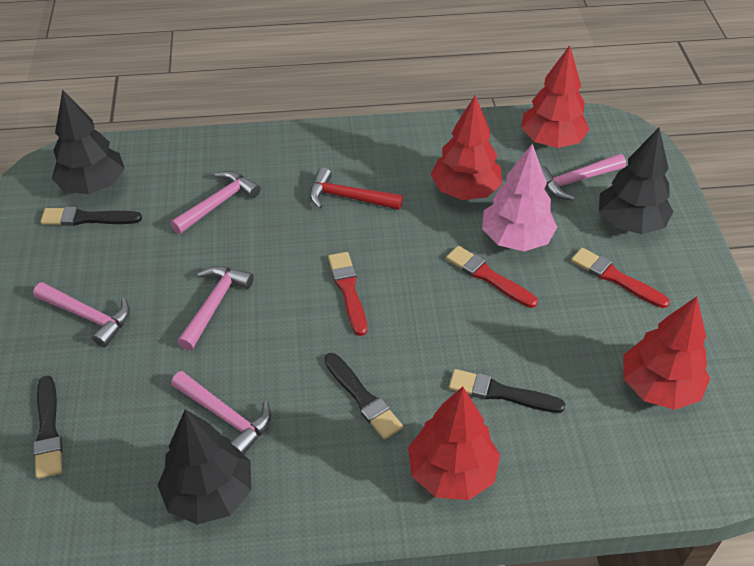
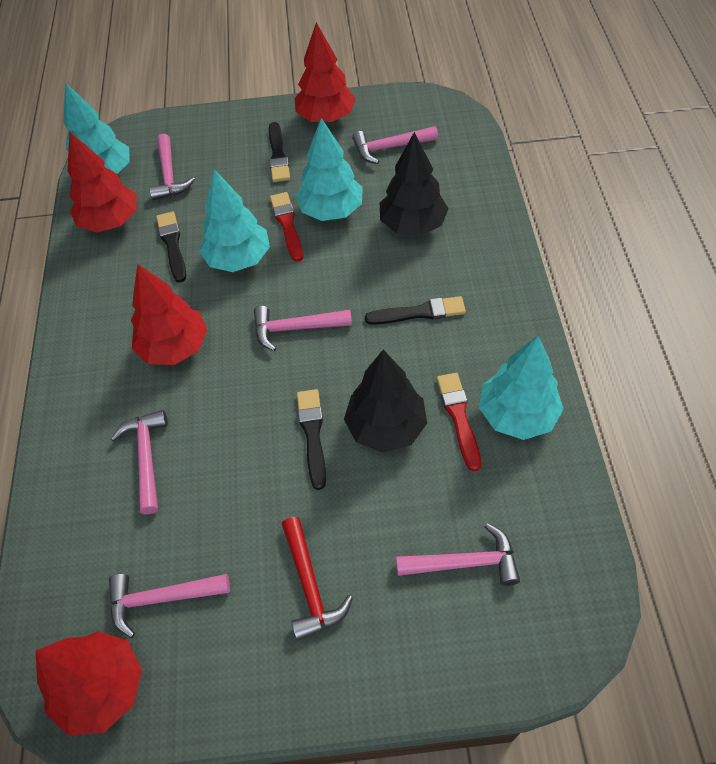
black tree: [52,89,125,194] [158,409,252,525] [599,128,673,234] = 3 -> [344,350,427,453] [380,132,449,236] = 2
pink hammer: [33,282,130,347] [170,171,261,234] [171,371,271,454] [177,266,254,351] [541,154,626,201] = 5 -> [109,574,230,638] [111,410,168,514] [149,134,195,200] [254,306,352,351] [352,126,438,164] [396,523,520,586] = 6
pink tree: [482,143,557,251] = 1 -> none = 0
red brush: [328,252,367,336] [446,246,538,308] [571,248,670,308] = 3 -> [270,192,303,262] [437,373,481,471] = 2
turquoise tree: none = 0 -> [63,82,130,174] [199,169,270,272] [295,118,363,221] [479,336,564,440] = 4

